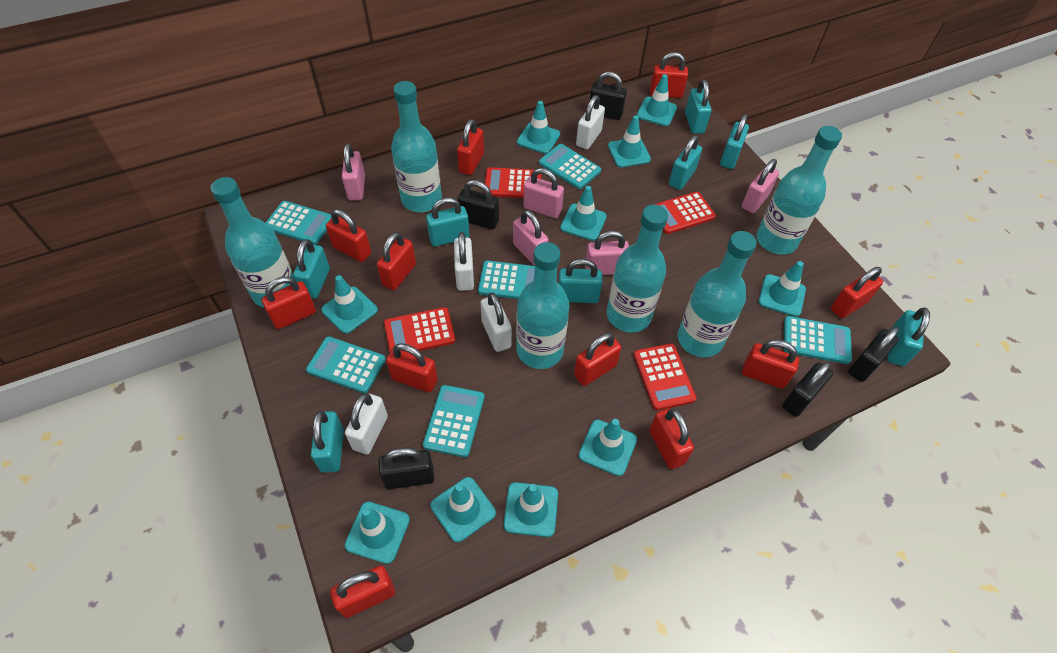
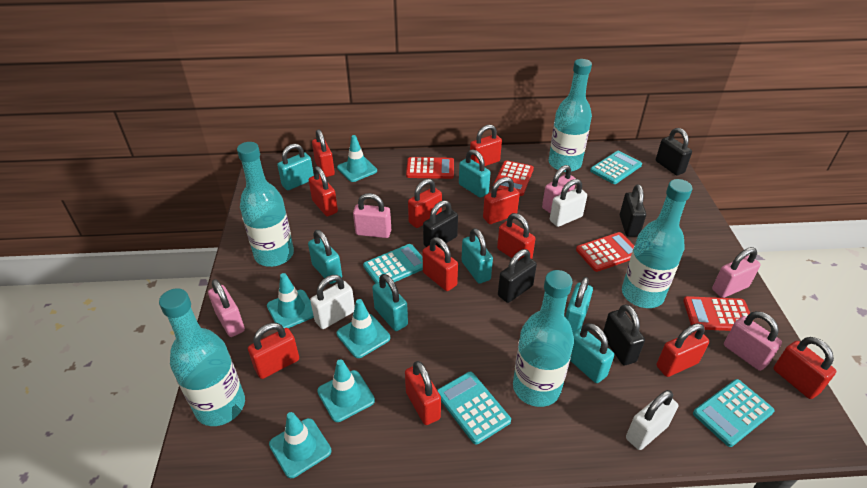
turquoise bottle: [211,177,294,307] [391,81,442,212] [516,242,569,369] [607,204,668,333] [678,231,757,357] [757,126,842,255] = 6 -> [159,288,245,426] [237,142,294,267] [513,270,574,407] [549,59,592,172] [622,179,692,308] = 5
turquoise calculator: [266,201,332,245] [306,336,386,393] [423,385,485,457] [478,260,535,299] [539,144,601,189] [784,316,852,364] = 6 -> [363,244,423,283] [437,372,511,445] [590,151,642,184] [693,379,774,447] = 4
turquoise padlock: [293,239,330,298] [311,411,344,472] [426,197,469,247] [558,259,602,303] [669,135,702,190] [685,80,711,134] [720,114,749,169] [888,308,930,366] = 8 -> [277,144,314,190] [308,230,342,284] [372,274,408,331] [459,149,490,198] [461,228,493,284] [565,277,593,332] [570,323,614,383] = 7
turquoise traffic cone: [321,275,378,334] [345,502,410,564] [430,477,496,542] [504,482,558,537] [517,101,560,154] [560,186,607,241] [579,419,637,476] [608,115,651,168] [637,74,677,126] [759,261,806,317] = 10 -> [267,273,314,328] [269,412,331,478] [317,359,375,422] [337,135,377,182] [337,299,390,358] = 5
white padlock: [345,393,388,454] [454,232,474,291] [481,292,512,352] [576,95,605,149] = 4 -> [310,275,355,329] [550,179,587,227] [626,390,678,450] = 3

